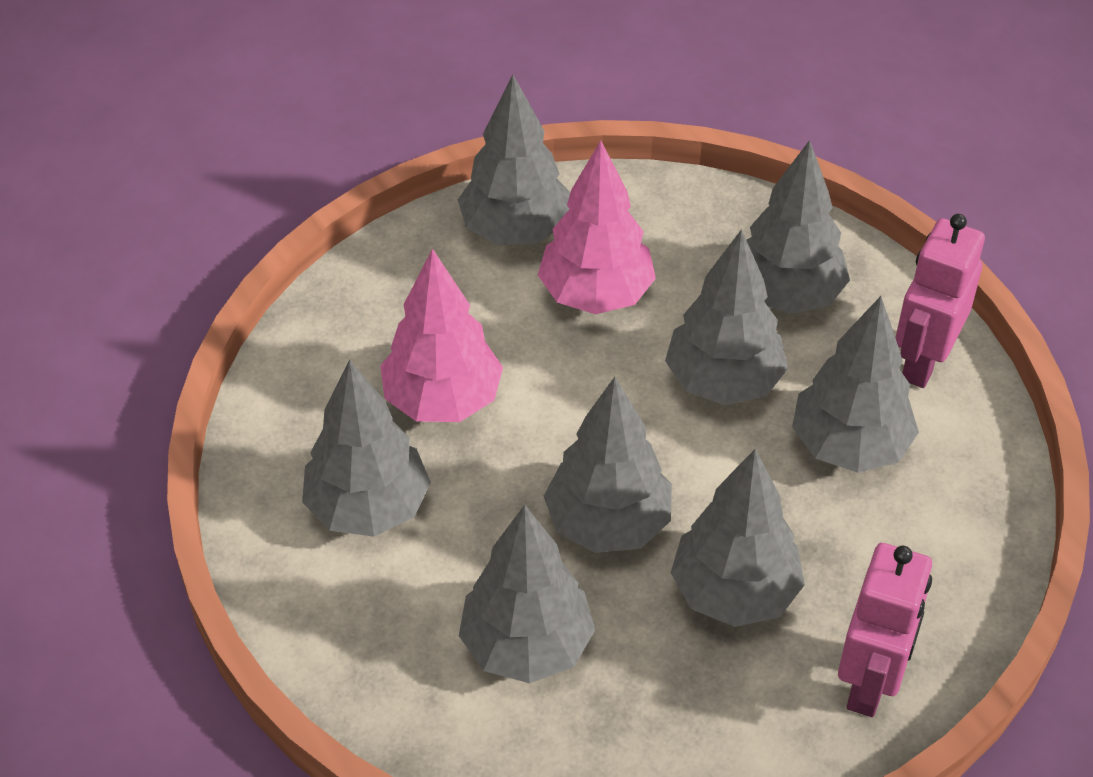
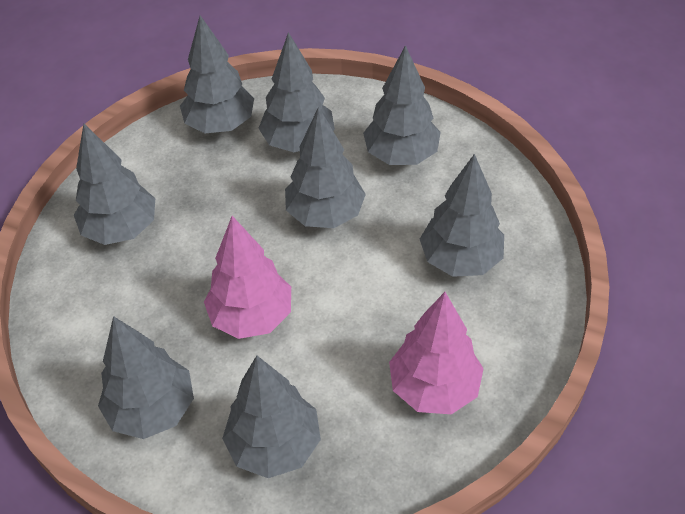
pink robot: [838,543,932,717] [895,214,985,388] = 2 -> none = 0

